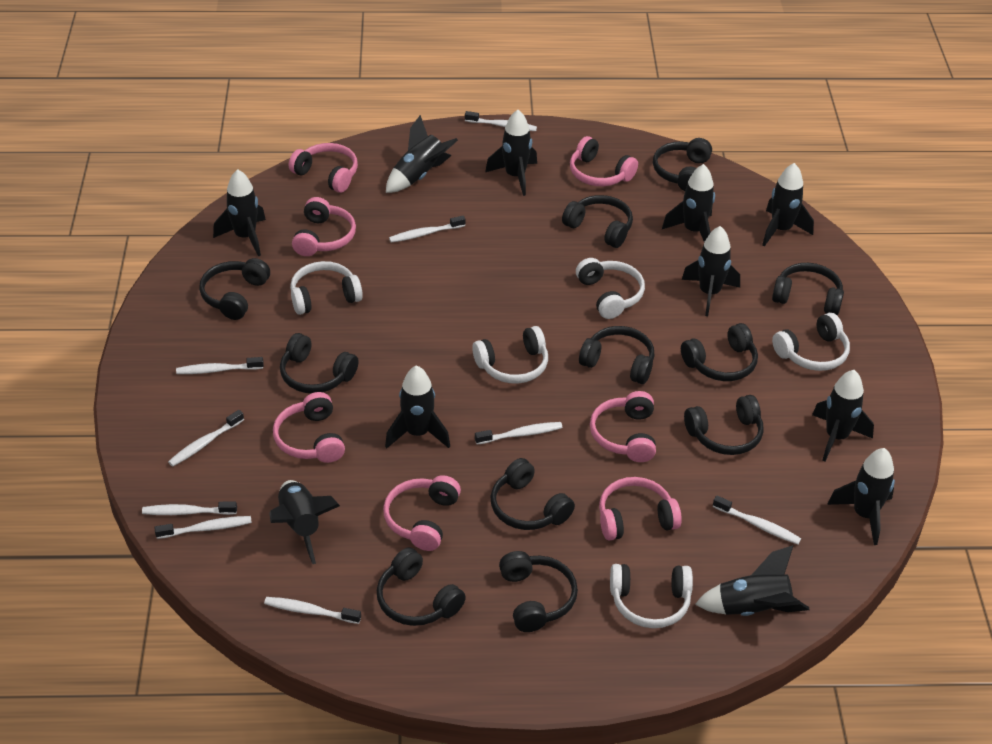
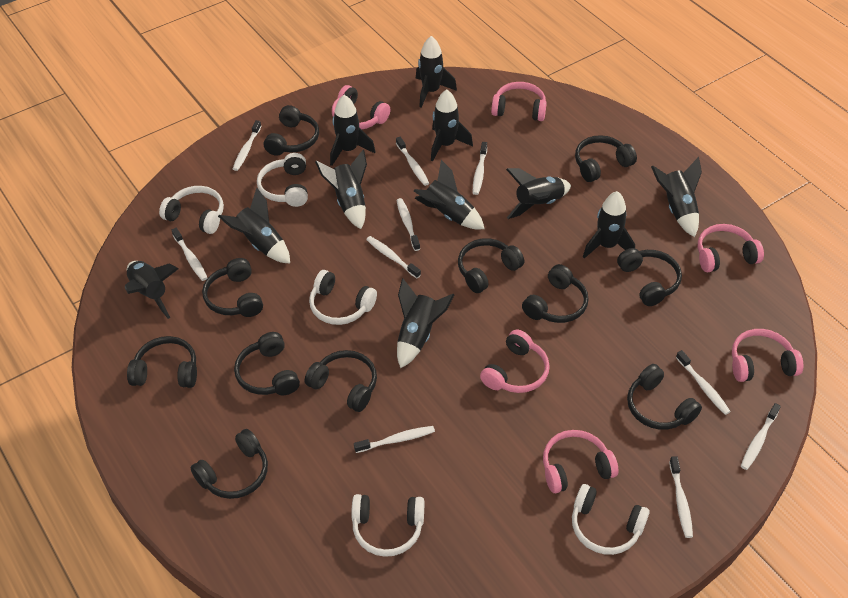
pink headphones: [273,392,345,463] [289,143,358,193] [292,197,356,256] [383,475,461,551] [570,136,638,186] [590,391,656,462] [599,477,682,541] = 7 -> [332,85,390,129] [480,330,550,393] [491,82,547,121] [543,430,618,493] [698,224,764,272] [732,329,803,382] = 6
white toothbrush: [142,502,237,515] [154,516,252,539] [168,410,244,467] [176,357,264,374] [264,597,361,624] [389,216,466,243] [465,111,537,131] [475,422,562,444] [713,495,801,545] = 9 -> [172,228,207,281] [233,120,261,171] [354,426,435,453] [366,236,421,278] [396,137,429,186] [397,198,420,251] [473,142,487,195] [669,456,693,538] [676,350,731,415] [741,403,781,470] = 10

